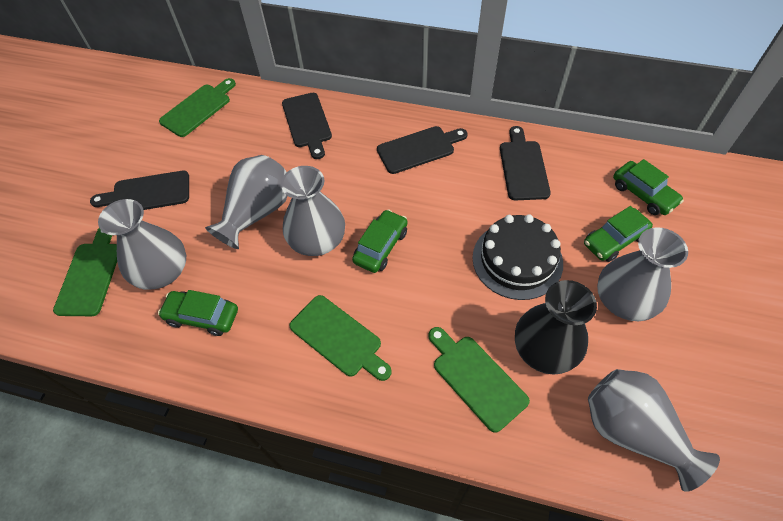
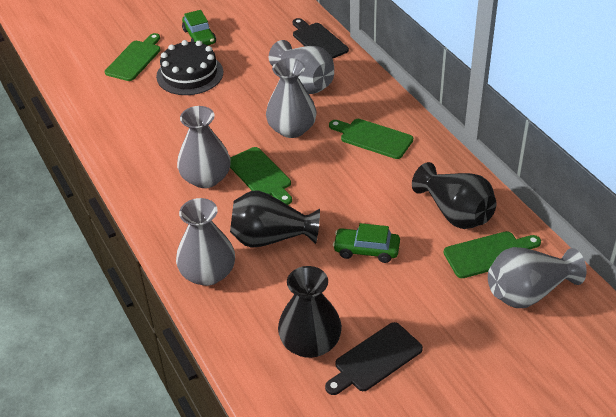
black cutting board: [90,170,189,210] [282,93,332,159] [377,126,468,174] [500,126,551,200] = 4 -> [293,18,349,59] [325,322,423,395] = 2
black vase: [515,280,597,375] = 1 -> [230,190,320,248] [278,266,342,358] [412,162,497,229] = 3
green car: [158,290,238,336] [352,209,408,273] [584,206,653,262] [613,159,684,215] = 4 -> [182,10,216,45] [333,223,400,263] = 2

